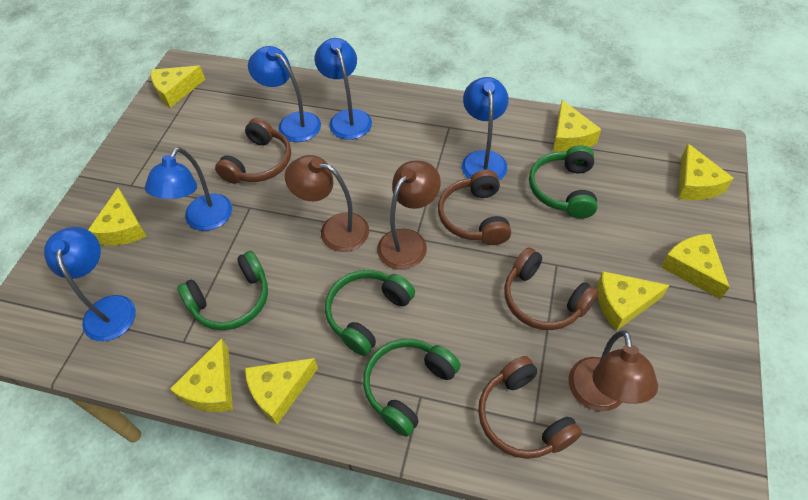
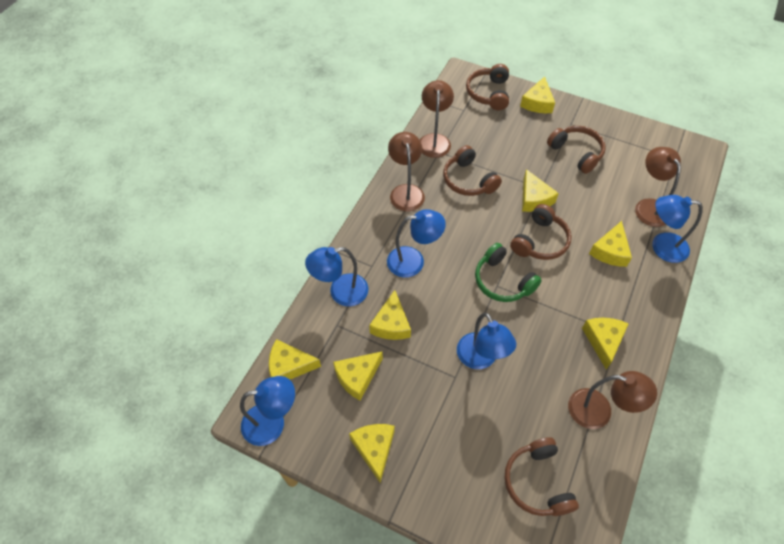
brown headphones: [215,118,291,184] [438,170,511,245] [478,356,582,459] [504,247,599,330] = 4 -> [443,145,502,196] [466,64,509,110] [504,437,579,516] [510,204,572,260] [547,126,606,174] = 5
brown lamp: [285,155,369,252] [377,161,441,270] [569,330,658,411] = 3 -> [388,132,425,211] [420,80,454,158] [568,371,657,429] [635,147,681,227] = 4
green headphones: [177,251,268,330] [325,270,415,356] [363,339,461,437] [529,145,598,219] = 4 -> [475,243,542,302] = 1

